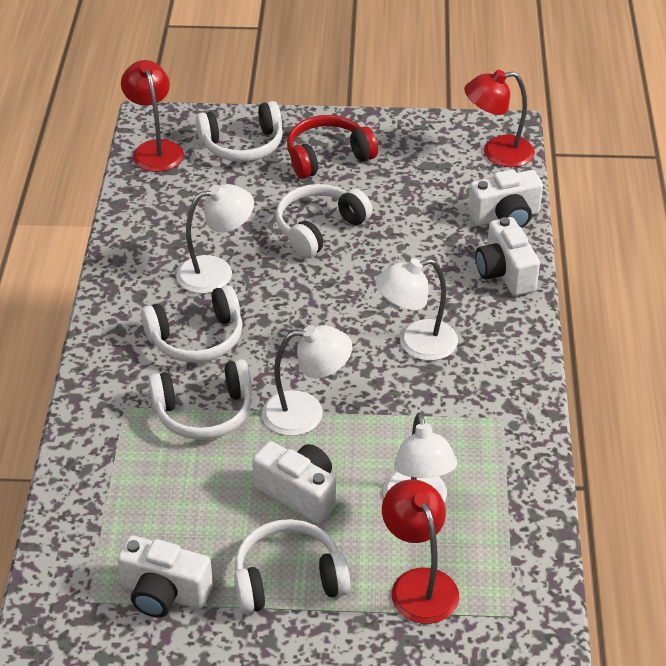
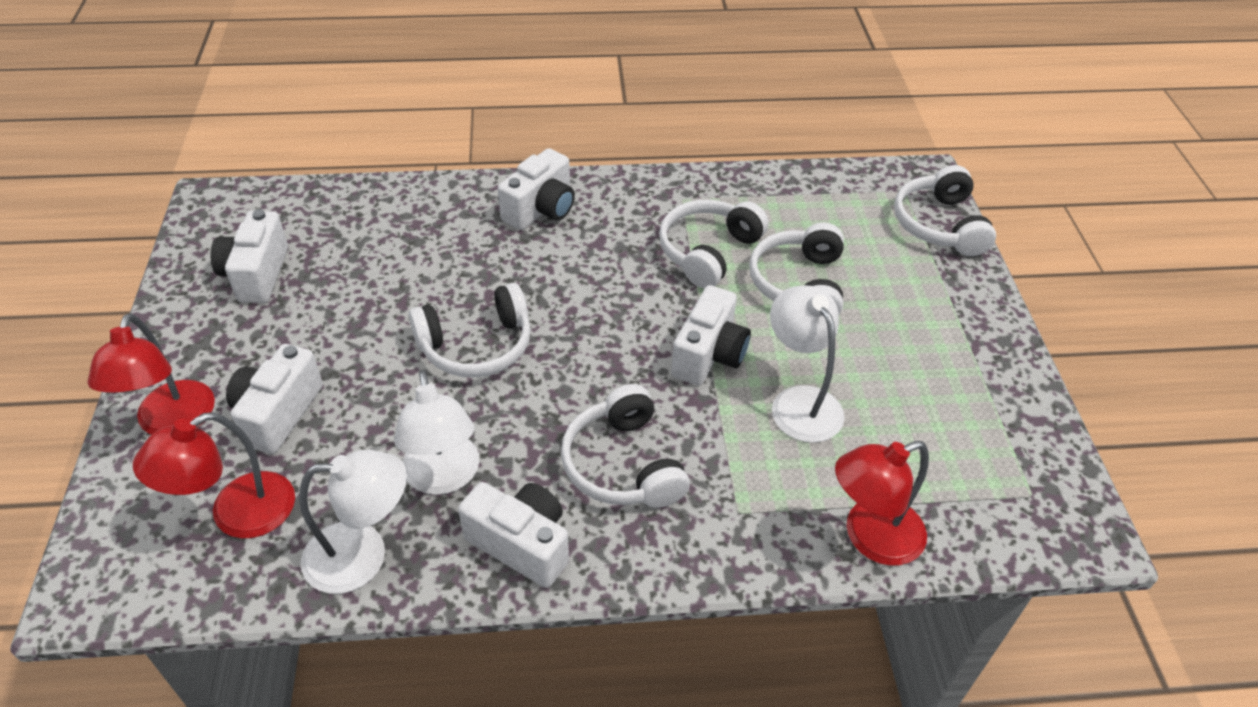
red headphones: [287,115,378,179] = 1 -> none = 0
white camera: [117,535,213,618] [252,441,336,524] [468,169,543,228] [476,217,540,296] = 4 -> [210,209,288,303] [226,344,323,454] [458,482,569,588] [498,148,575,230] [671,285,751,386] = 5
white lamp: [176,184,254,294] [262,325,352,436] [375,258,458,361] [383,412,457,503] = 4 -> [299,450,407,594] [394,370,479,495] [770,285,845,443] = 3

